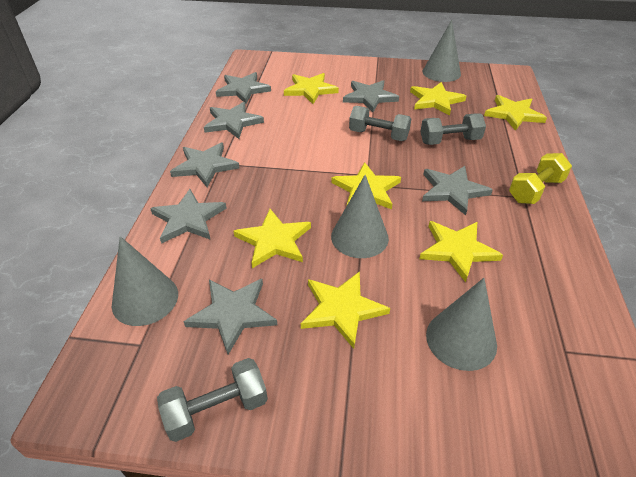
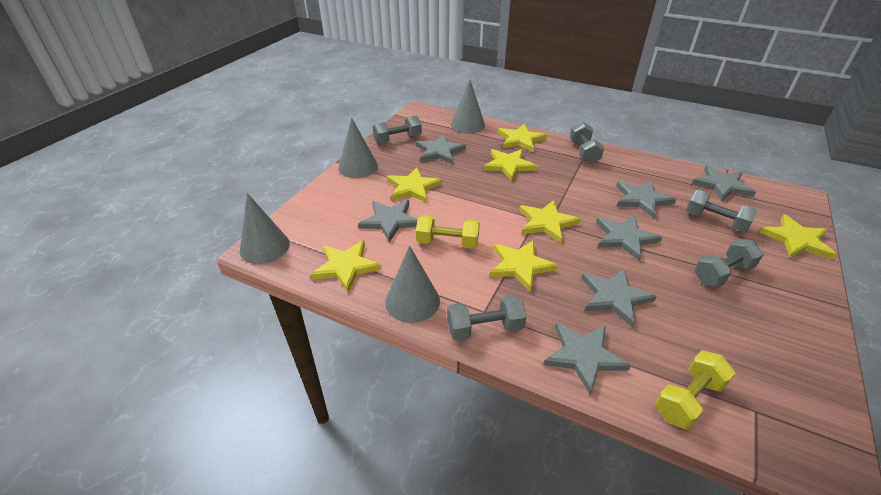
grey dumbbell: [157,358,268,442] [349,106,411,141] [420,114,486,145] = 3 -> [372,116,422,144] [447,295,526,341] [570,122,604,164] [686,190,758,233] [694,239,764,287] = 5
yellow dumbbell: [509,153,572,204] = 1 -> [416,215,480,249] [655,350,735,430] = 2

